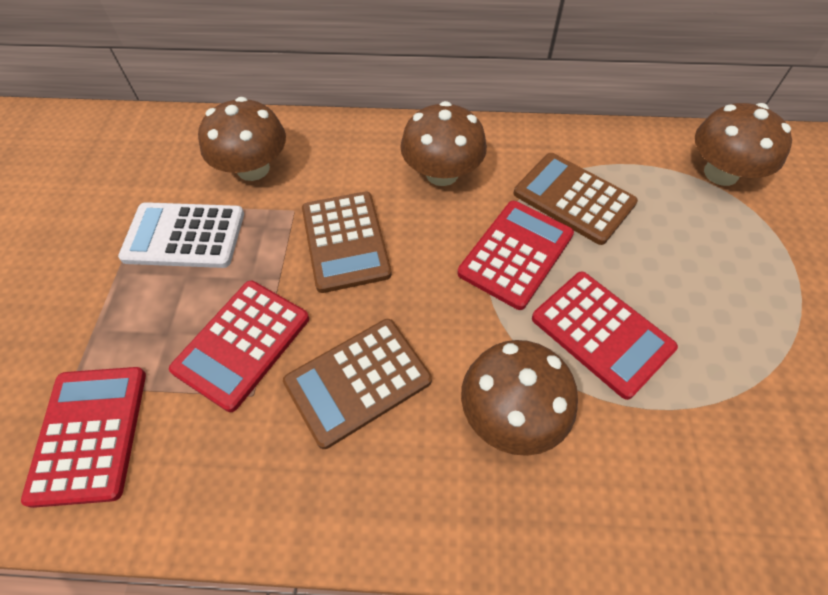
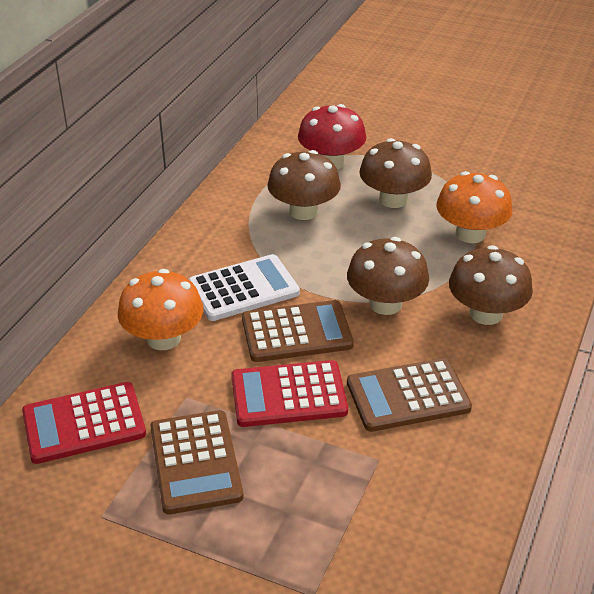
orange mushroom: none = 0 -> [118,269,203,350] [436,171,512,243] = 2
red calculator: [21,367,146,508] [169,281,309,412] [458,201,574,310] [532,272,678,400] = 4 -> [22,382,146,464] [231,360,348,427] = 2
red mushroom: none = 0 -> [298,104,366,169] = 1

